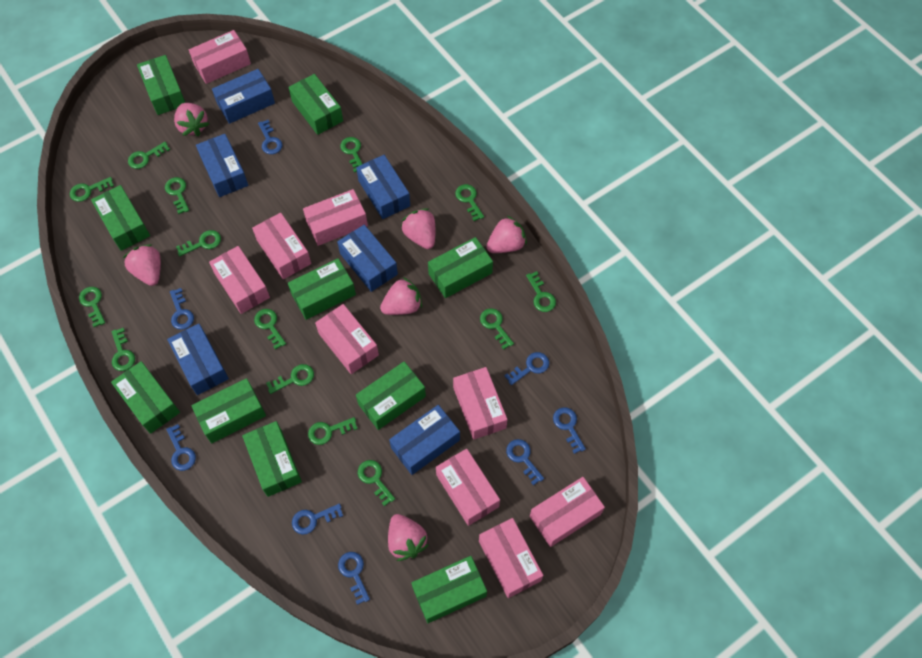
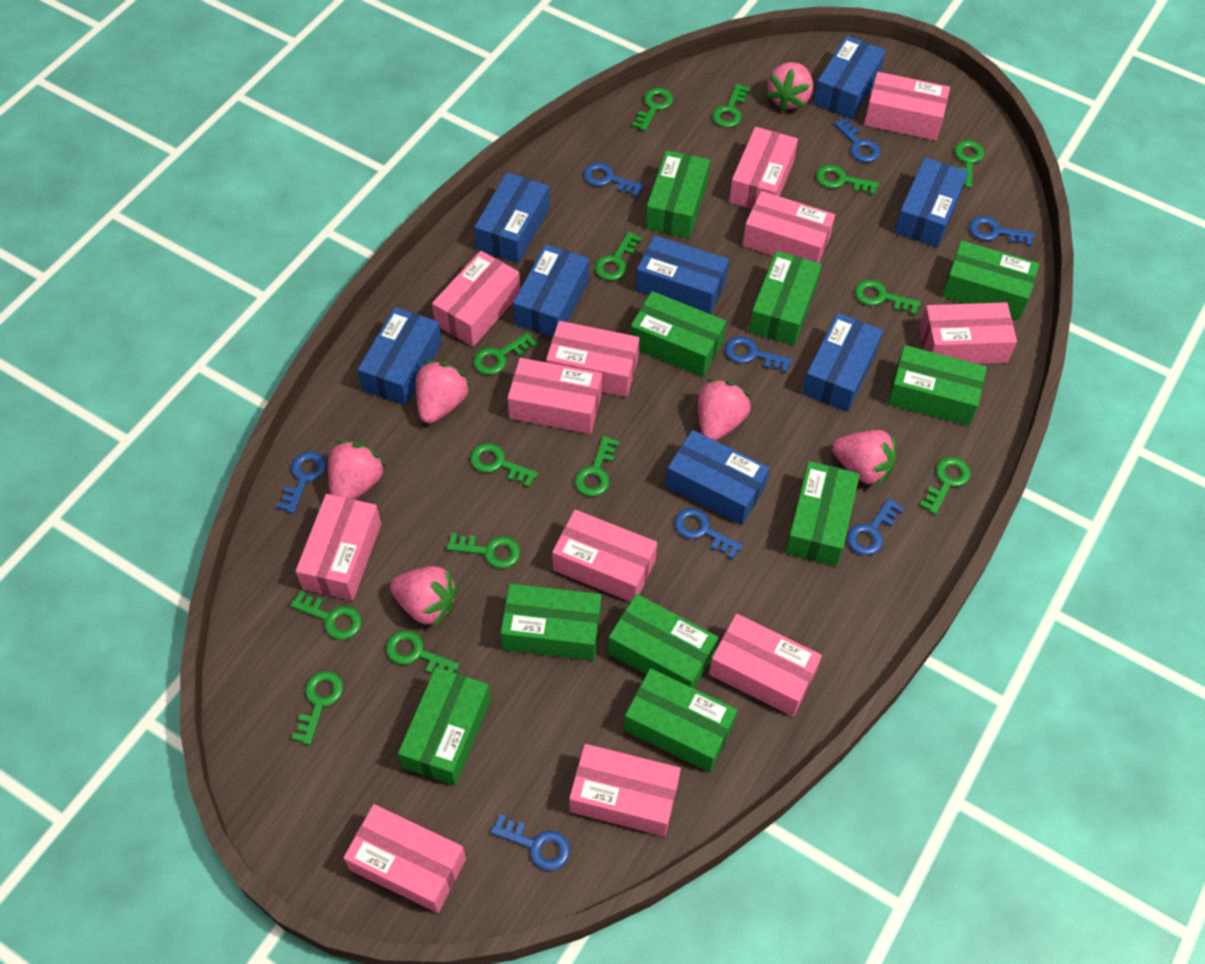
blue box: [167,323,229,395] [196,134,248,197] [212,69,275,124] [337,225,398,292] [356,155,410,219] [389,405,460,475] = 6 -> [357,307,442,406] [474,172,550,263] [513,244,589,337] [636,235,729,314] [666,430,770,525] [802,313,883,412] [813,36,886,119] [894,157,968,247] = 8
pink box: [189,30,251,84] [209,246,270,314] [252,213,311,279] [303,189,368,246] [315,304,379,374] [436,449,500,526] [453,367,508,440] [479,518,543,598] [530,477,605,547] = 9 -> [295,494,381,601] [343,804,466,913] [432,251,520,347] [507,358,602,434] [546,321,640,397] [552,510,657,602] [569,744,681,836] [709,614,822,716] [729,127,798,209] [742,191,835,263] [864,72,950,141] [919,302,1017,364] = 12

